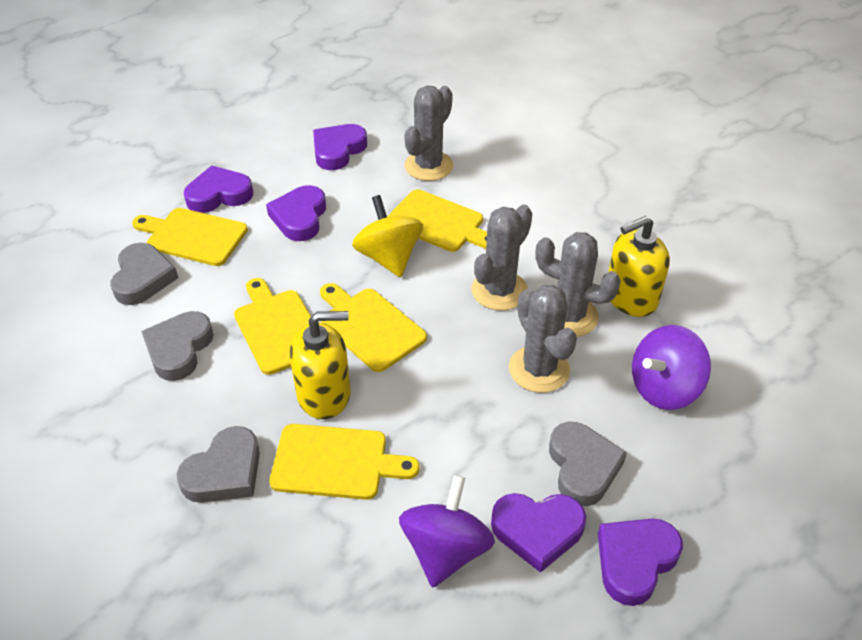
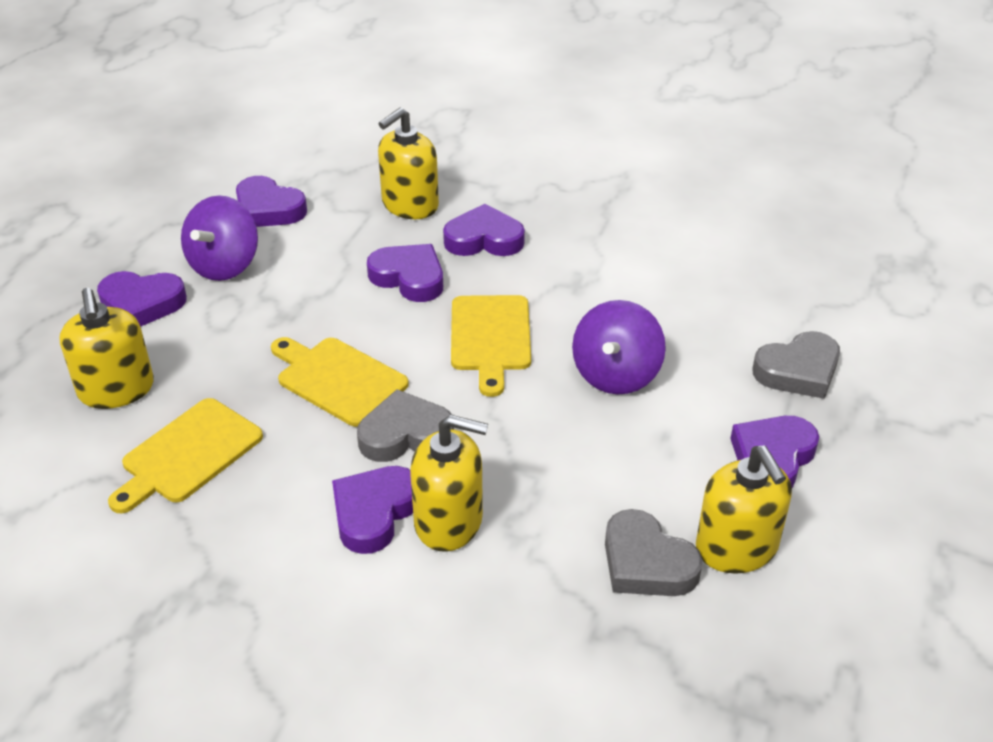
grey cactus: [404,86,453,181] [472,205,533,310] [509,285,577,393] [535,232,621,337] = 4 -> none = 0
grey heart: [111,243,178,305] [141,311,214,381] [177,426,260,503] [549,422,627,506] = 4 -> [357,389,454,462] [605,509,703,596] [753,331,840,399] = 3
purple heart: [184,165,253,213] [266,185,326,241] [313,124,367,170] [491,493,586,573] [598,519,683,606] = 5 -> [97,271,187,327] [236,176,307,227] [332,466,413,554] [367,244,443,302] [443,204,525,256] [730,416,819,488] = 6
yellow cutting board: [132,208,248,266] [234,278,311,375] [269,424,420,500] [320,283,427,372] [387,189,487,252] = 5 -> [108,398,263,513] [271,337,409,427] [451,295,531,397] = 3
yellow soap dispenser: [290,311,351,419] [608,216,670,317] = 2 -> [59,288,154,409] [378,108,439,219] [410,415,488,552] [696,446,792,574] = 4
yellow spinning top: [352,195,423,277] = 1 -> none = 0

